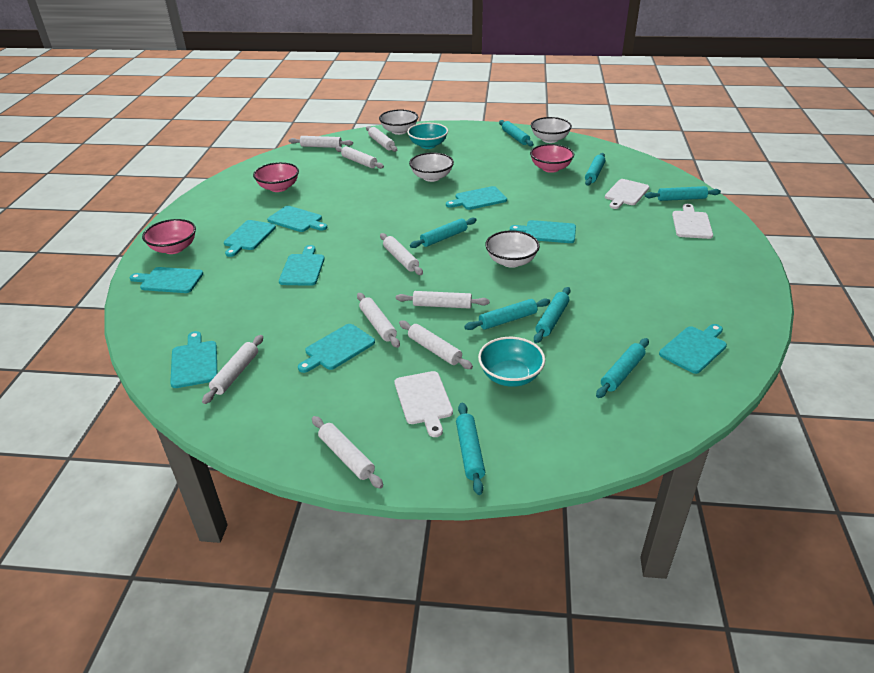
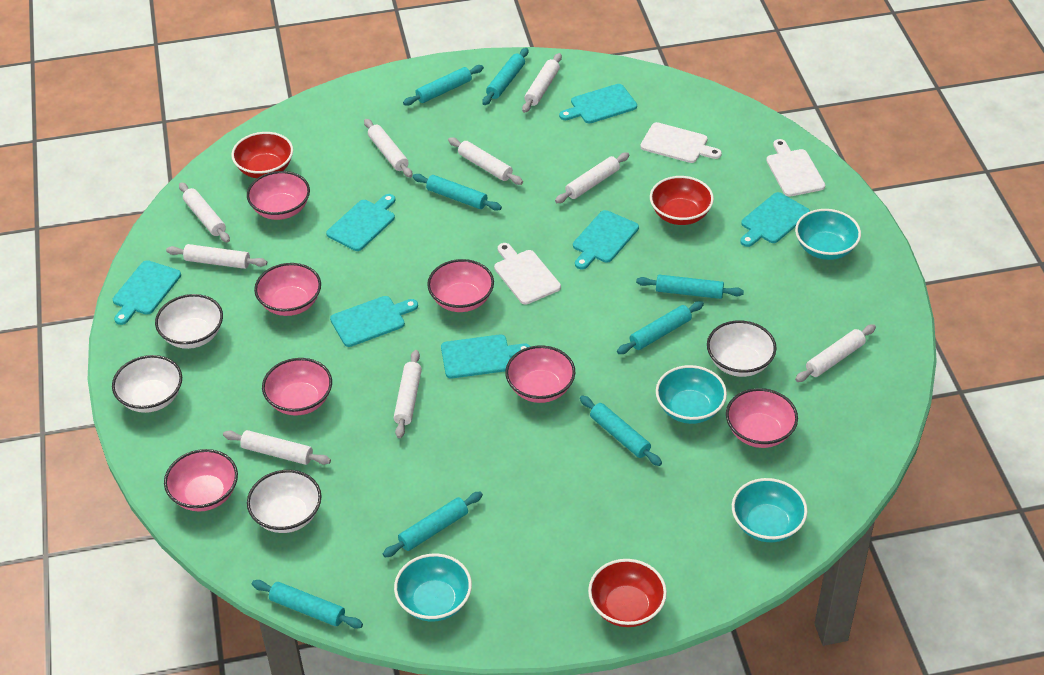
pink bowl: [142,219,196,254] [253,162,299,192] [530,144,574,173] = 3 -> [164,449,238,512] [247,171,310,220] [254,263,321,316] [262,358,332,416] [427,259,494,312] [505,345,575,403] [726,388,798,448] = 7
red bowl: none = 0 -> [231,132,293,178] [588,559,667,627] [650,176,714,225] = 3
turquoise bowl: [407,123,448,149] [478,337,545,387] = 2 -> [394,553,472,622] [656,365,727,424] [732,478,808,542] [795,209,861,260] = 4
turquoise cutting board: [130,267,203,293] [170,331,217,388] [224,220,276,257] [267,206,327,232] [279,245,325,286] [298,324,375,373] [446,186,507,210] [510,220,576,243] [659,324,727,374] = 9 -> [113,260,181,325] [326,194,395,251] [330,296,418,347] [441,335,531,379] [559,84,637,124] [573,210,639,269] [740,192,810,247] = 7

